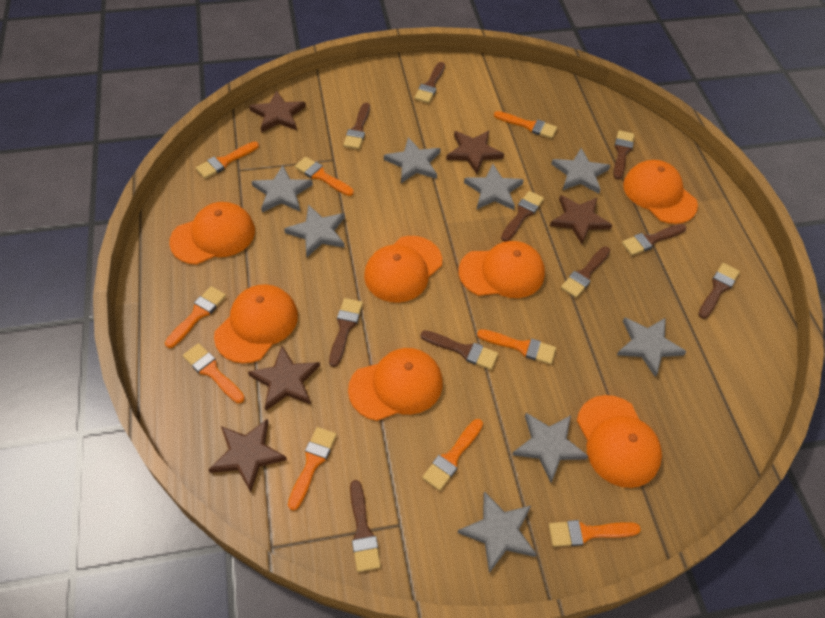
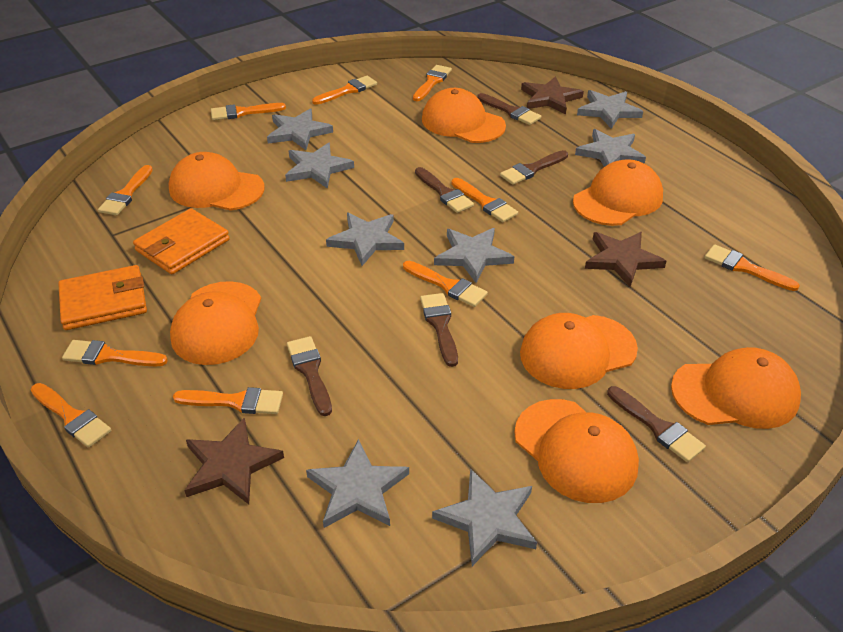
brown brush: [329,298,363,367] [343,103,370,149] [350,480,381,572] [414,62,445,103] [420,330,498,370] [501,191,544,242] [561,247,610,298] [613,130,634,180] [622,224,686,255] [698,263,740,319] = 10 -> [287,336,332,416] [415,167,474,213] [420,293,458,367] [477,93,541,125] [500,150,568,185] [607,386,706,462] = 6
brown star: [208,419,287,492] [248,346,320,411] [249,91,306,133] [446,131,504,174] [550,195,612,244] = 5 -> [184,417,284,504] [521,76,584,114] [585,232,666,287] = 3
orange brush: [165,286,226,348] [183,343,245,403] [196,141,259,179] [288,427,337,511] [295,157,354,196] [422,419,483,491] [477,329,556,364] [494,111,557,138] [549,520,641,547] = 9 -> [30,383,111,448] [62,340,168,366] [98,165,153,215] [173,387,283,414] [211,103,286,120] [312,76,377,105] [403,261,488,307] [413,65,452,101] [452,178,518,222] [704,244,800,291] = 10
orange wallet: none = 0 -> [58,265,147,330] [133,208,230,274] = 2

